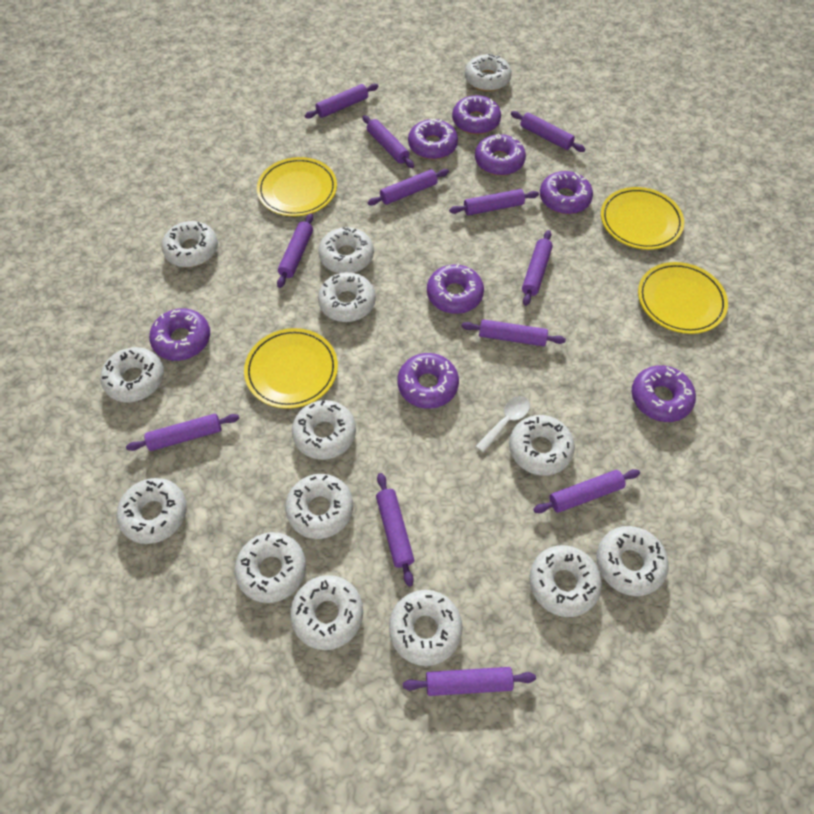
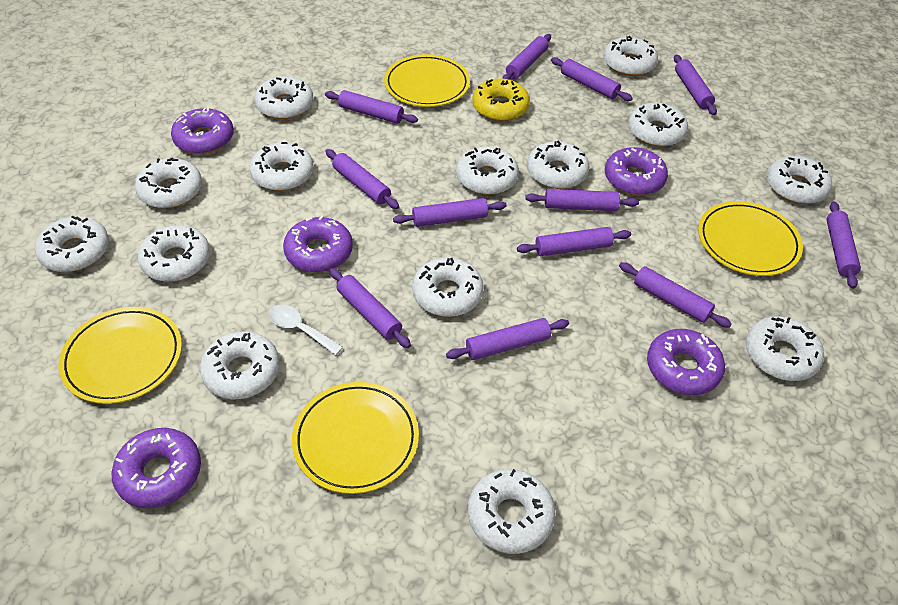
purple donut: [149,308,210,361] [397,353,459,409] [408,118,458,159] [427,264,484,314] [452,95,501,135] [475,134,526,176] [540,171,593,214] [632,365,696,422] = 8 -> [112,428,201,508] [171,108,234,154] [283,216,353,272] [605,147,668,195] [647,329,725,395] = 5
yellow donut: none = 0 -> [472,79,530,121] = 1

